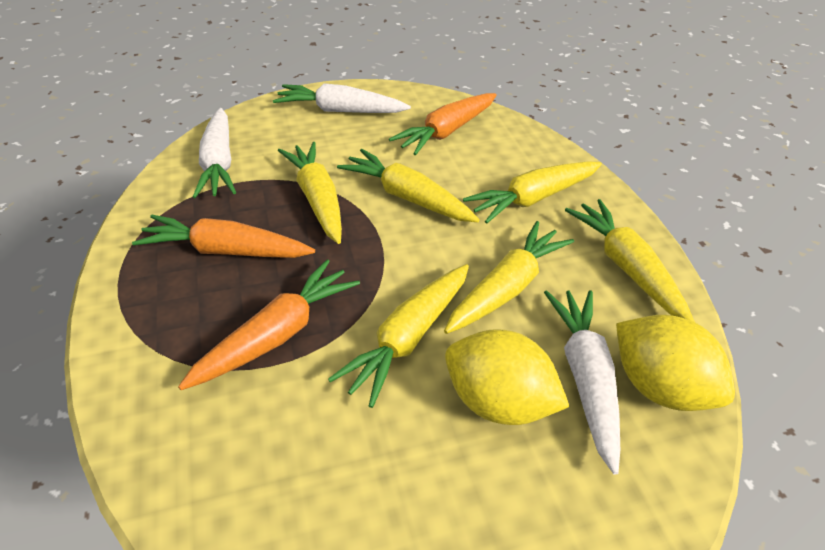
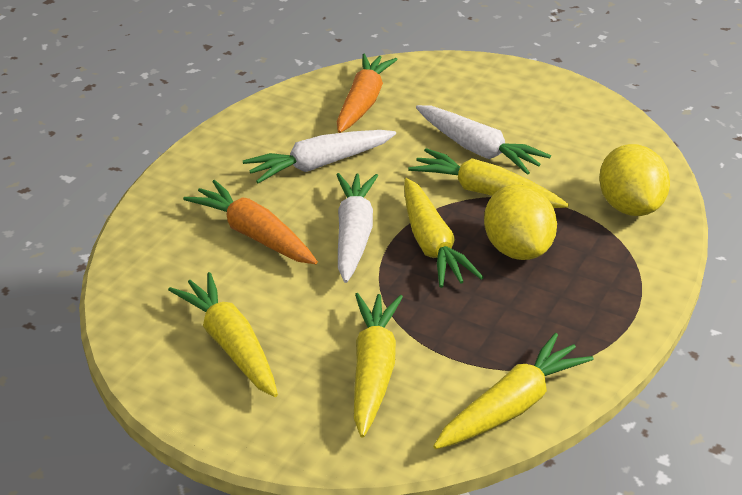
orange carrot: [132,215,315,258] [178,259,360,390] [389,93,497,155] = 3 -> [183,180,318,264] [337,54,398,133] = 2
yellow carrot: [278,142,342,244] [328,264,469,408] [337,149,480,222] [444,221,574,334] [463,161,602,224] [565,199,695,322] = 6 -> [168,272,278,397] [354,293,403,438] [404,178,484,288] [408,148,569,208] [433,333,594,449] = 5

